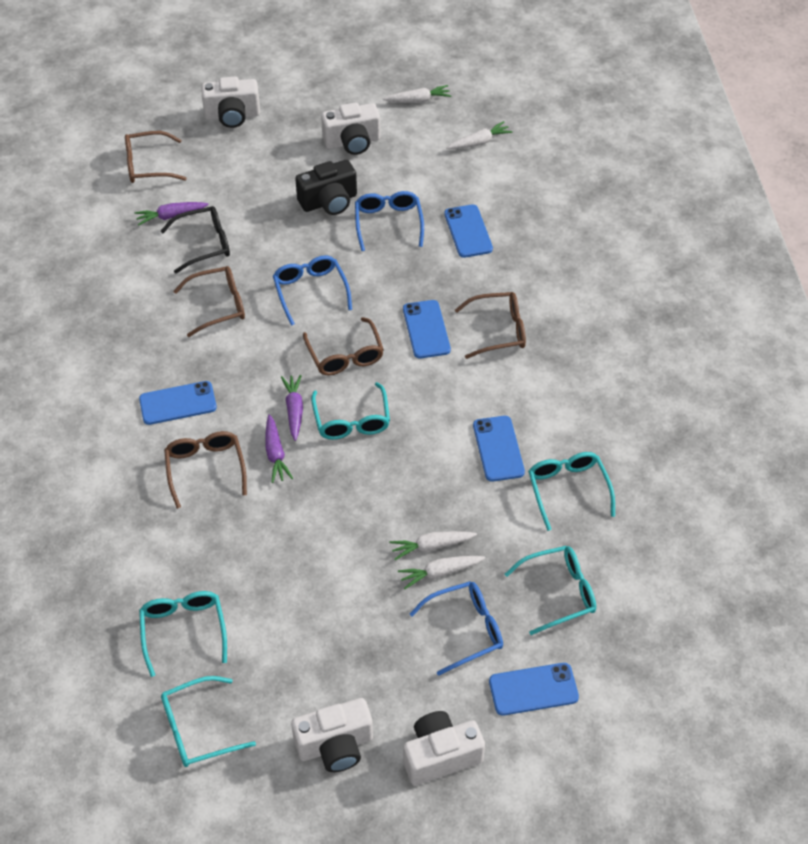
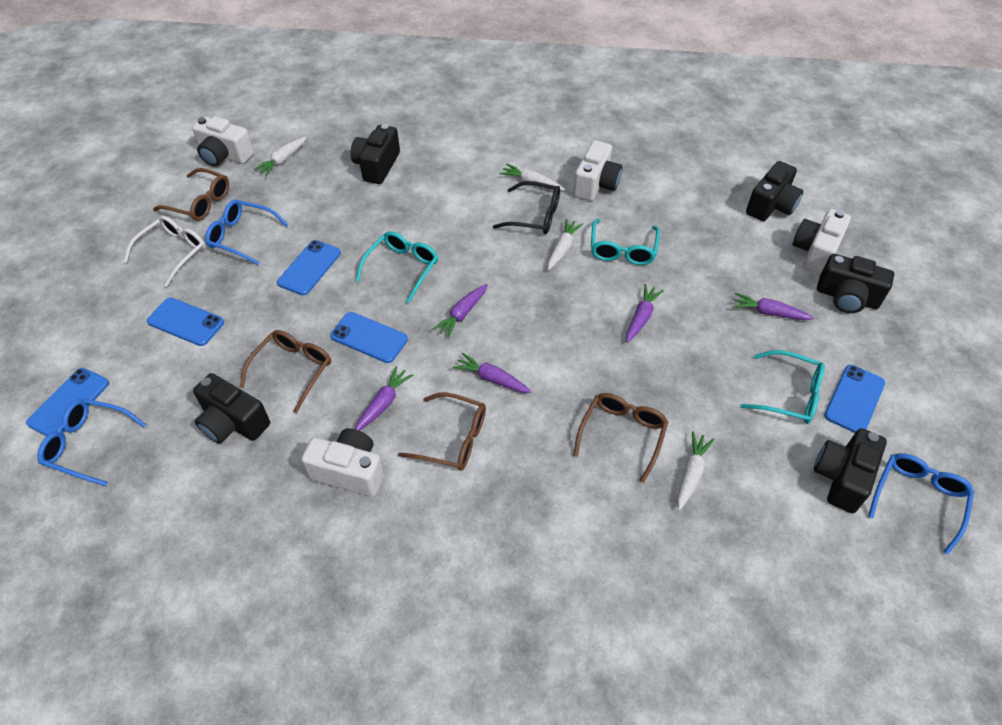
black camera: [295,160,357,215] = 1 -> [193,373,270,444] [350,124,400,184] [746,161,804,221] [814,428,887,513] [817,254,894,313] = 5
brown glasses: [125,131,187,183] [164,431,247,509] [173,266,245,337] [303,317,384,375] [455,292,526,359] = 5 -> [153,168,229,221] [240,330,331,413] [398,392,486,471] [573,393,668,483] = 4
purple carrot: [135,202,209,226] [265,414,293,483] [281,375,303,441] = 3 -> [355,366,413,431] [432,284,488,338] [453,352,532,393] [626,284,664,343] [733,293,814,320] = 5
turquoise glasses: [139,591,227,677] [161,676,256,767] [311,382,390,440] [505,546,596,635] [528,452,615,531] = 5 -> [356,231,438,303] [591,219,660,265] [741,350,825,424] = 3
white glasses: none = 0 -> [123,216,206,287] = 1

